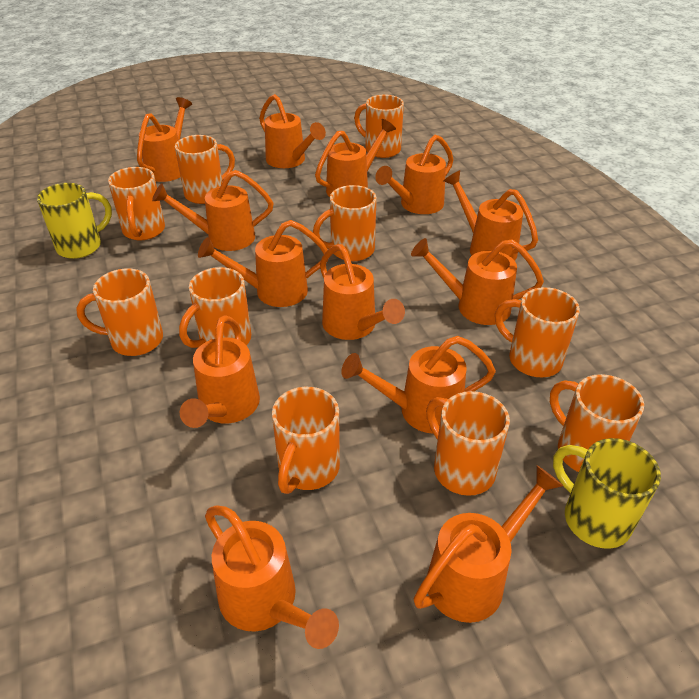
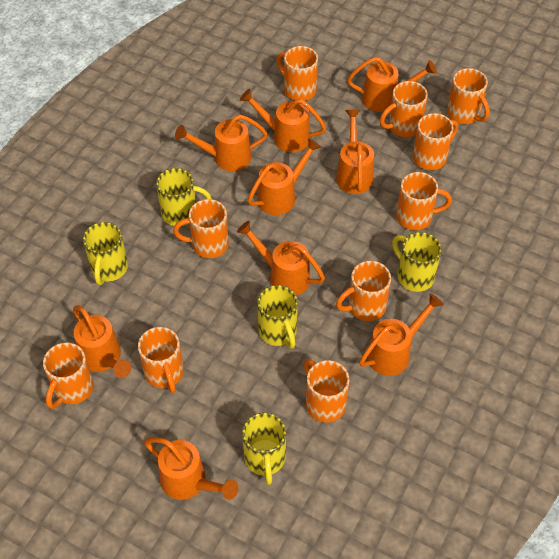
orange watering can: [137,97,192,182] [152,170,273,251] [180,315,260,428] [198,220,328,307] [205,506,339,649] [259,94,326,168] [315,119,396,197] [320,244,405,340] [341,336,496,434] [375,134,454,214] [411,238,544,325] [414,465,563,623] [443,170,538,261] = 13 -> [73,305,131,378] [144,437,238,500] [175,115,267,171] [237,221,325,295] [240,89,326,152] [248,138,321,215] [336,109,374,194] [347,57,437,112] [359,293,444,376] = 9
yellow mug: [37,183,112,259] [553,438,661,549] = 2 -> [83,222,128,285] [156,168,212,226] [242,413,286,485] [257,285,298,349] [392,232,441,292] = 5

